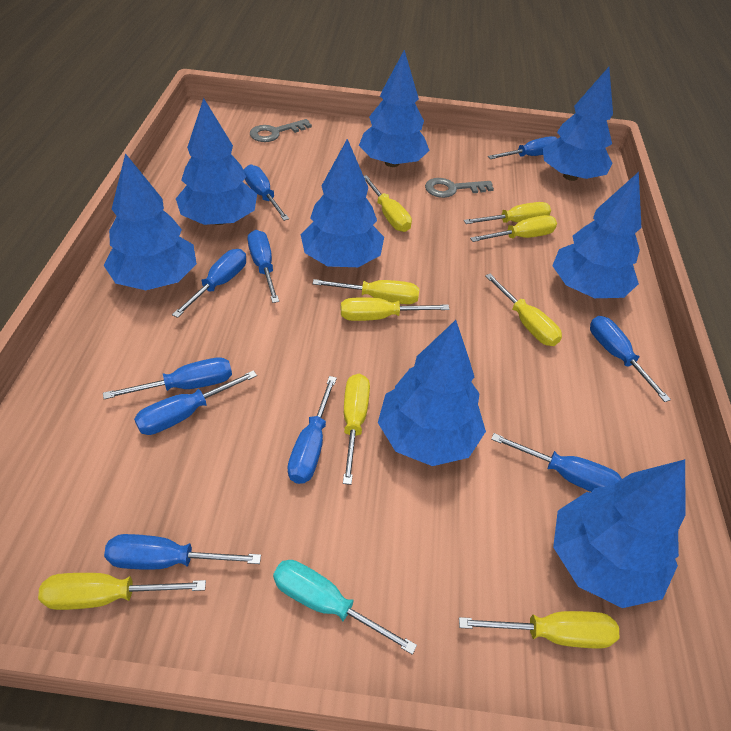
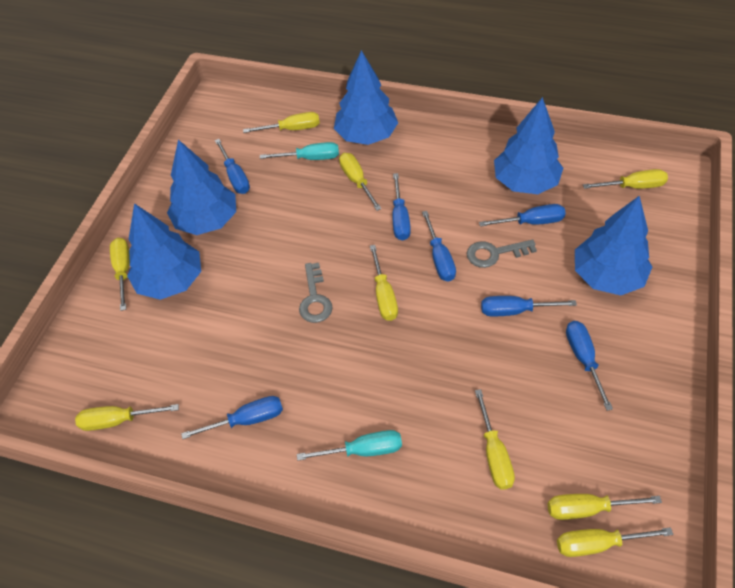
blue screwdriver: [103,357,232,399] [104,534,261,570] [134,370,257,435] [172,249,246,318] [244,164,289,221] [248,230,279,303] [287,376,337,484] [488,136,558,159] [491,433,622,492] [590,316,671,402] = 10 -> [181,396,283,439] [215,139,250,194] [393,173,411,240] [422,211,456,281] [479,204,566,227] [481,296,577,316] [566,321,613,411] = 7
blue tree: [103,153,197,290] [176,98,257,225] [301,139,384,267] [359,50,430,167] [378,320,486,466] [543,67,613,181] [552,172,641,298] [553,459,686,608] = 8 -> [127,203,201,300] [167,140,236,235] [334,50,398,145] [494,97,563,194] [575,195,652,295] = 5
turquoise screwdriver: [273,560,417,655] = 1 -> [260,142,339,160] [297,430,402,461] = 2

